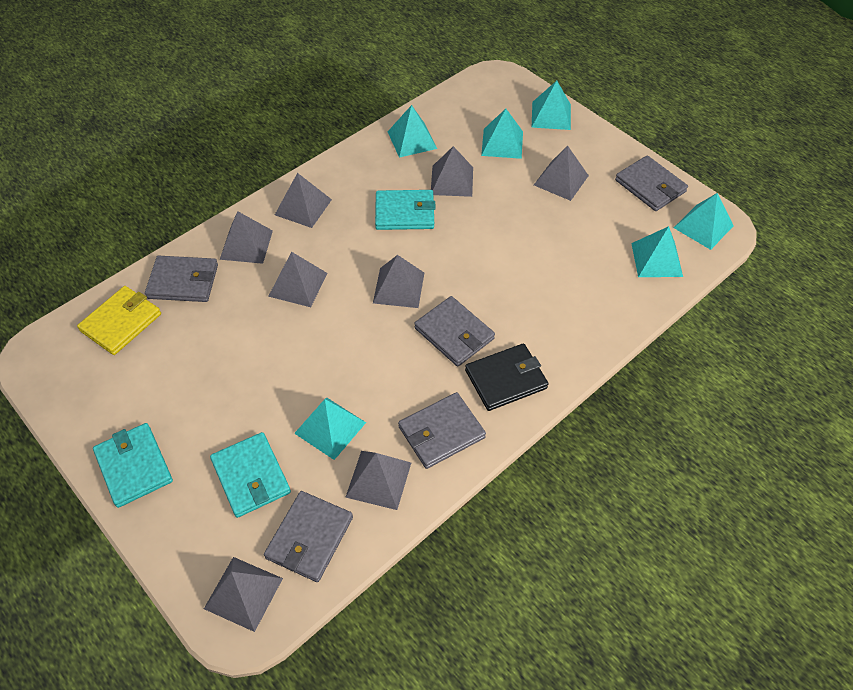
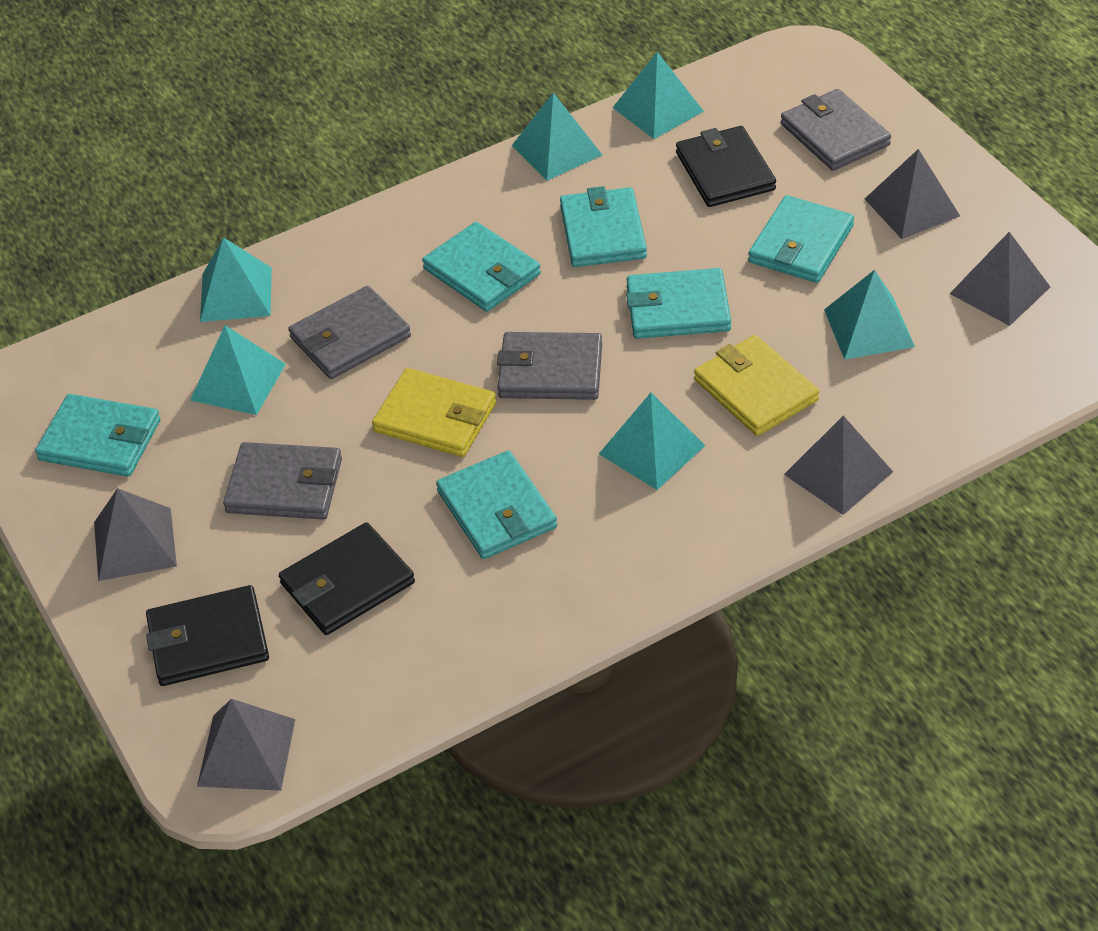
black wallet: [465,343,548,411] = 1 -> [146,585,269,686] [279,522,415,635] [676,126,776,207] = 3
grey pyramid: [204,557,283,632] [220,211,273,264] [268,252,328,307] [275,173,332,228] [345,451,411,510] [373,255,424,308] [431,146,473,197] [534,146,589,201] = 8 -> [94,488,177,581] [197,699,295,791] [784,416,893,515] [865,149,960,239] [950,232,1050,326] = 5
grey wallet: [145,256,218,302] [264,491,353,582] [398,392,486,469] [414,296,495,367] [615,155,688,211] = 5 -> [223,442,342,520] [288,286,411,379] [497,332,602,400] [781,89,891,171] = 4
turquoise wallet: [93,423,173,508] [210,432,291,518] [375,190,436,230] = 3 -> [35,394,161,477] [422,222,541,312] [436,450,557,559] [560,186,647,267] [626,268,731,339] [748,195,854,283] = 6
yellow wallet: [77,286,161,355] = 1 -> [372,368,496,457] [694,335,819,436] = 2

